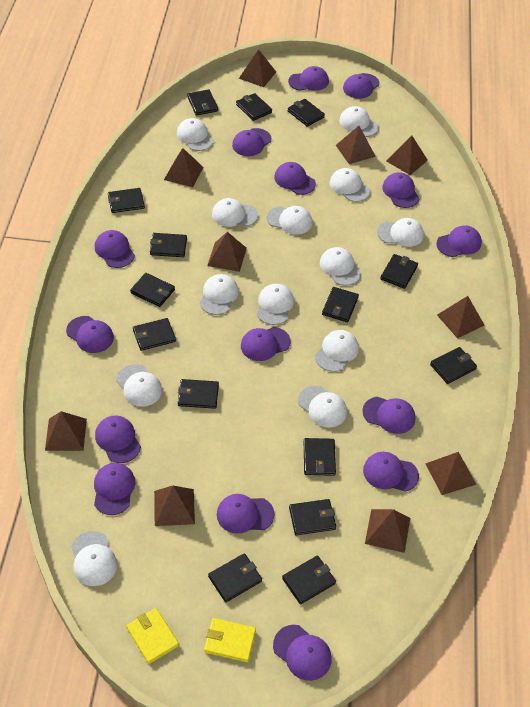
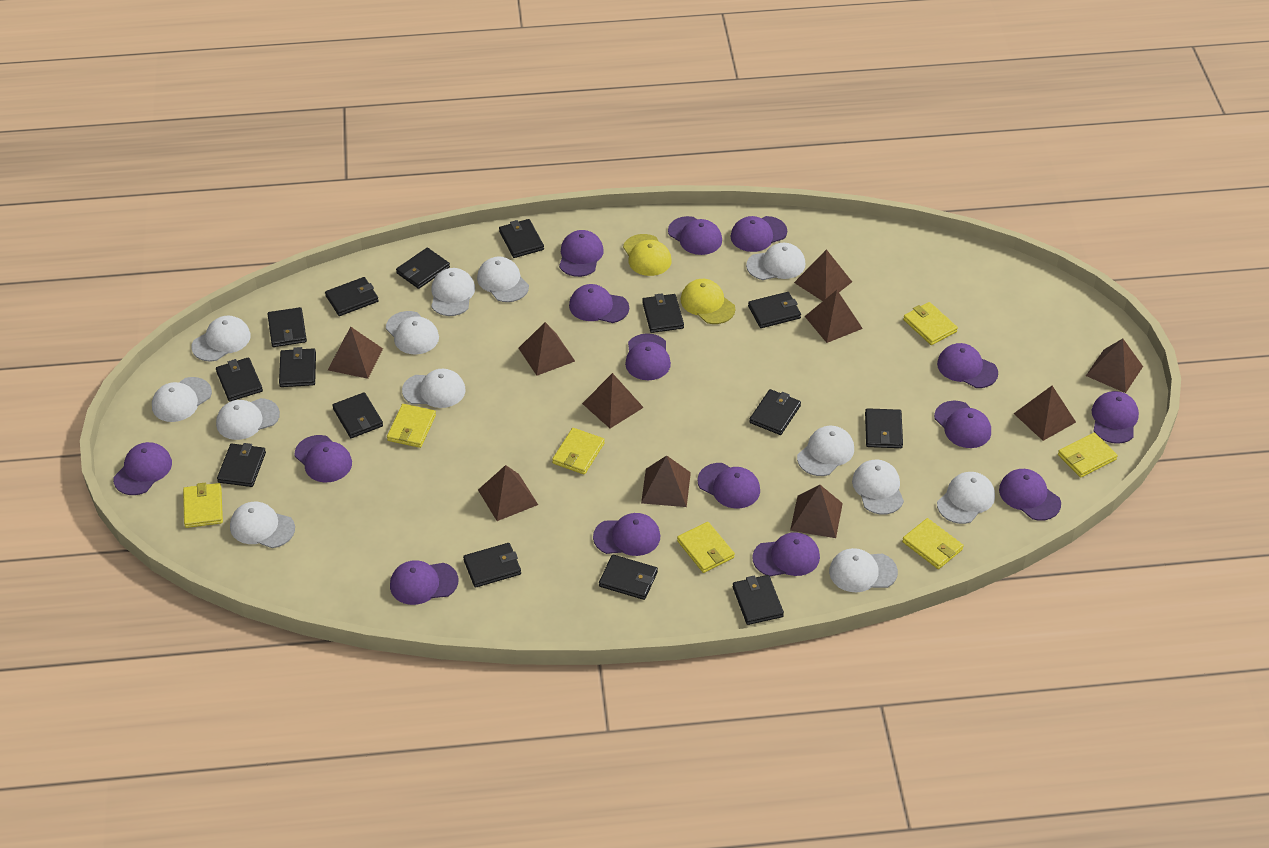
yellow cap: none = 0 -> [623,234,672,276] [681,279,735,324] = 2
yellow wallet: [127,608,179,664] [204,618,256,662] = 2 -> [183,483,223,528] [387,404,436,448] [552,428,605,475] [677,522,735,573] [902,518,964,569] [903,302,958,345] [1058,433,1117,478] = 7

